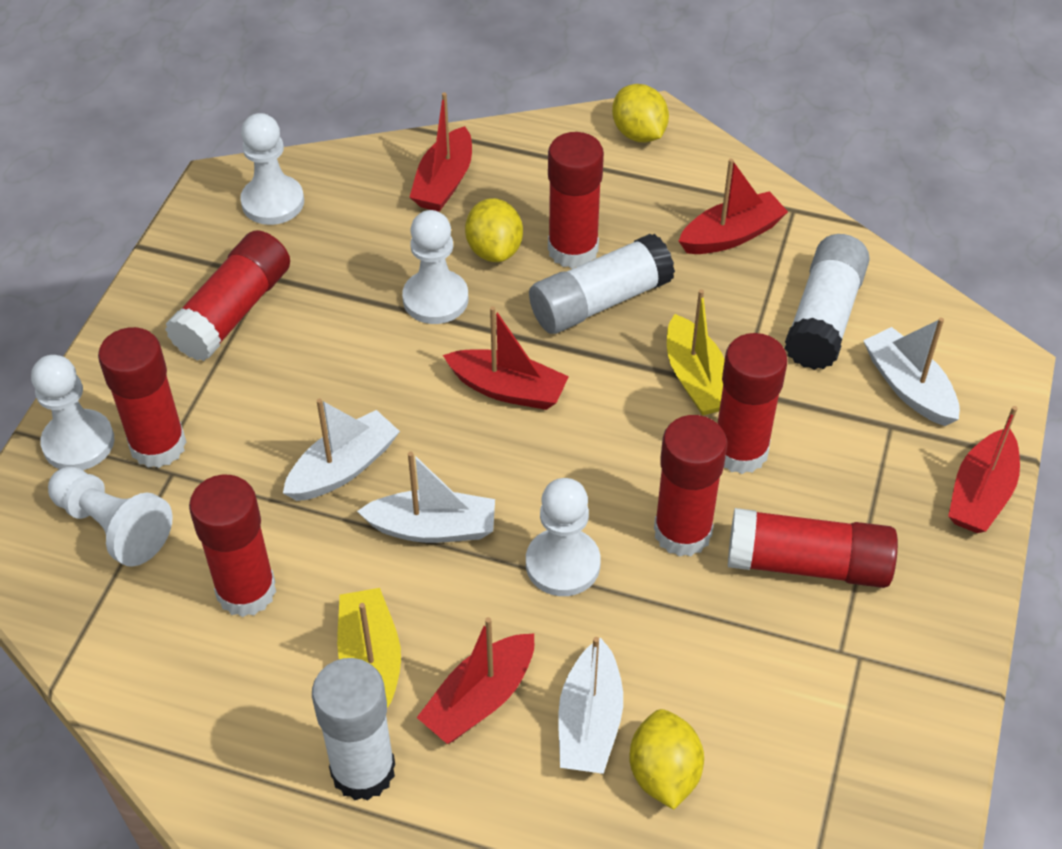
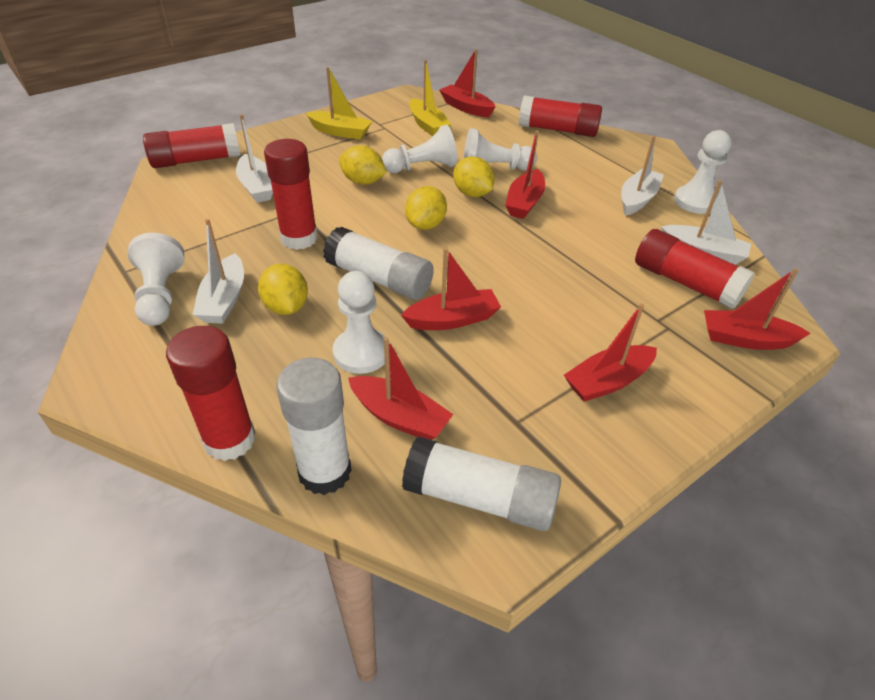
red boat: [409,92,472,212] [417,617,534,744] [443,306,569,410] [679,159,788,254] [948,406,1020,533] = 5 -> [348,337,454,440] [401,248,501,330] [439,49,495,117] [505,130,545,219] [564,304,657,402] [704,268,810,350] = 6
red glue stick: [98,327,186,468] [165,230,290,361] [189,475,276,617] [548,132,604,269] [654,415,727,557] [717,333,788,474] [728,508,898,588] = 7 -> [143,123,241,168] [166,326,255,461] [264,139,318,250] [519,95,602,137] [635,229,754,309] = 5
yellow lemon: [465,198,523,262] [612,84,669,142] [629,709,704,810] = 3 -> [258,264,308,315] [339,145,387,185] [405,186,447,230] [453,156,495,197] = 4

